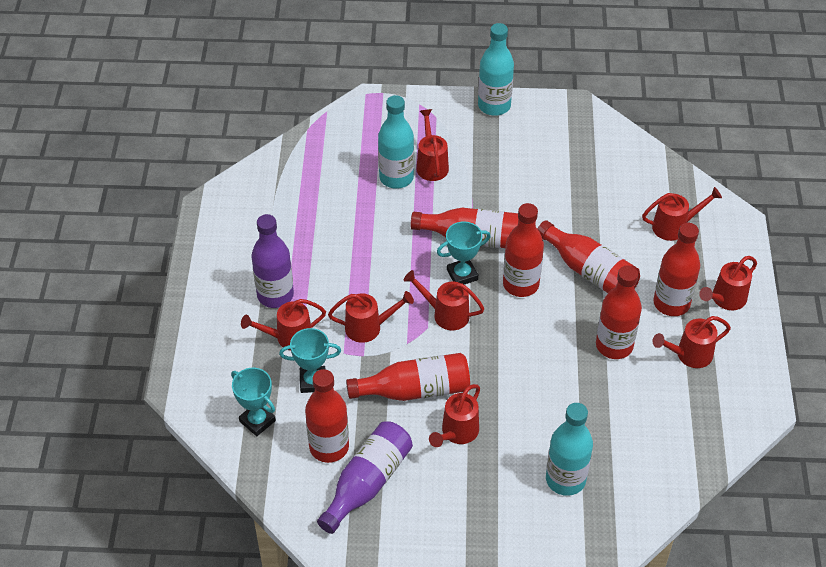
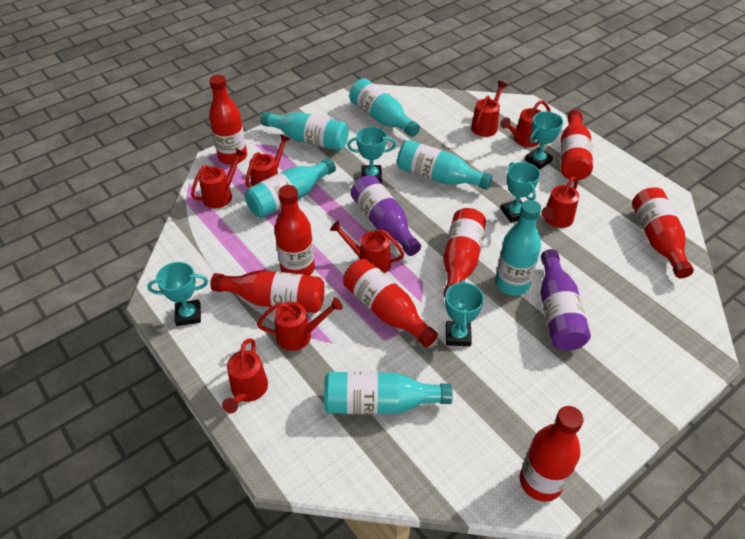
red bottle: [305,369,349,463] [346,353,470,401] [410,208,519,248] [503,203,544,297] [538,220,640,293] [596,265,642,359] [653,223,700,316] = 7 -> [209,75,247,165] [210,270,325,313] [274,185,315,276] [343,259,438,347] [443,208,486,297] [520,406,584,502] [560,110,593,180] [632,187,694,279] = 8
turquoise bottle: [378,95,414,189] [478,23,514,116] [546,403,593,496] = 3 -> [245,158,336,218] [261,111,349,151] [324,372,453,414] [349,78,420,137] [397,140,492,190] [495,200,541,295] = 6
turquoise trophy: [231,368,276,436] [279,328,341,393] [437,221,491,284] = 3 -> [147,262,208,326] [347,127,396,183] [445,280,484,346] [501,162,540,222] [525,111,563,170] = 5

